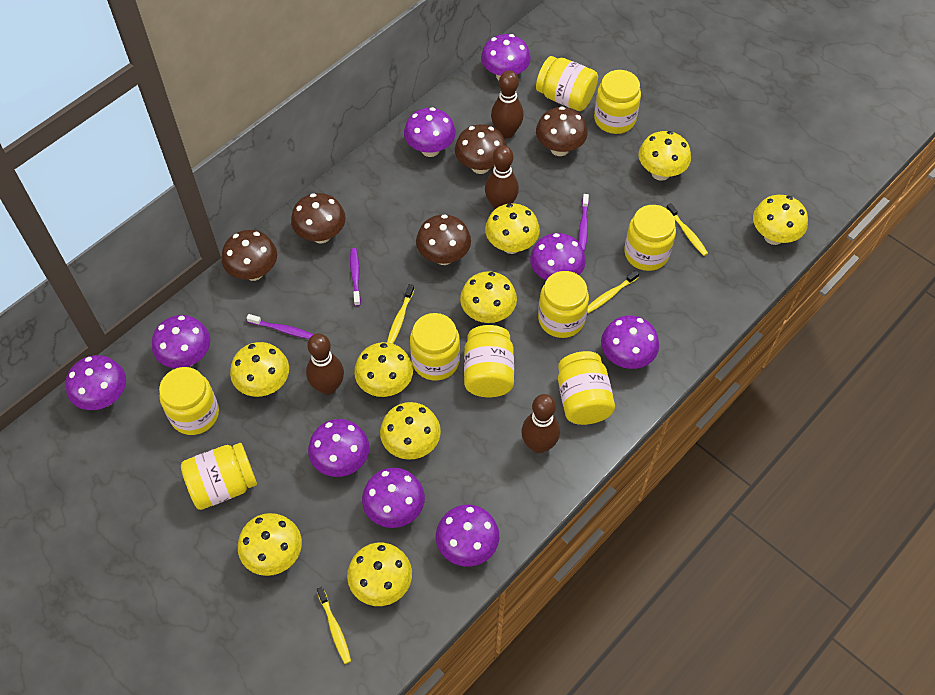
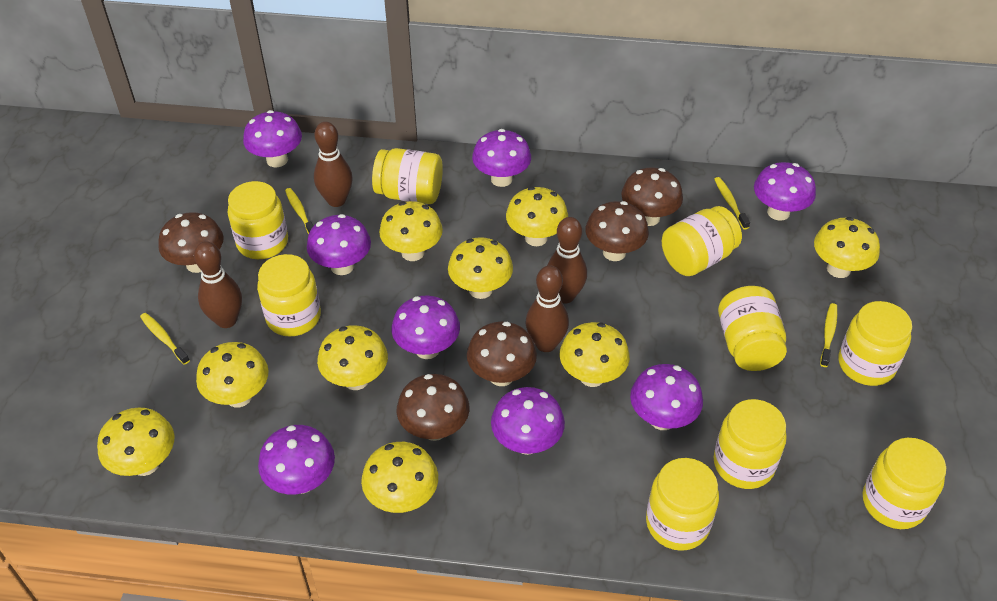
purple mushroom: [66,355,126,410] [152,315,210,368] [308,419,369,477] [362,468,425,528] [404,107,456,157] [436,505,499,567] [481,34,531,80] [530,233,586,280] [601,315,659,369] = 9 -> [243,110,302,167] [258,425,335,494] [307,214,371,275] [392,296,460,359] [472,129,531,187] [491,387,565,455] [630,364,703,430] [754,162,816,221] = 8
purple toothbrush: [247,314,314,339] [350,248,361,306] [578,194,589,251] = 3 -> none = 0

